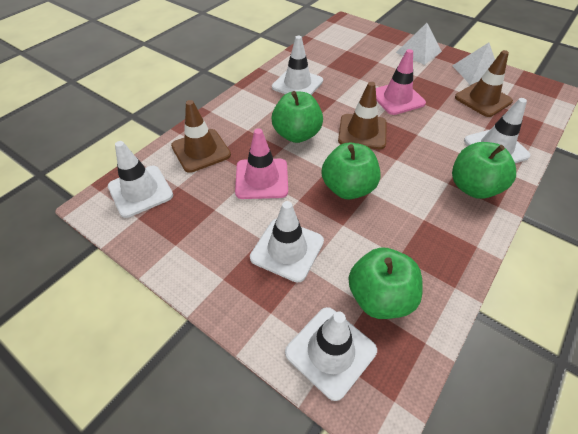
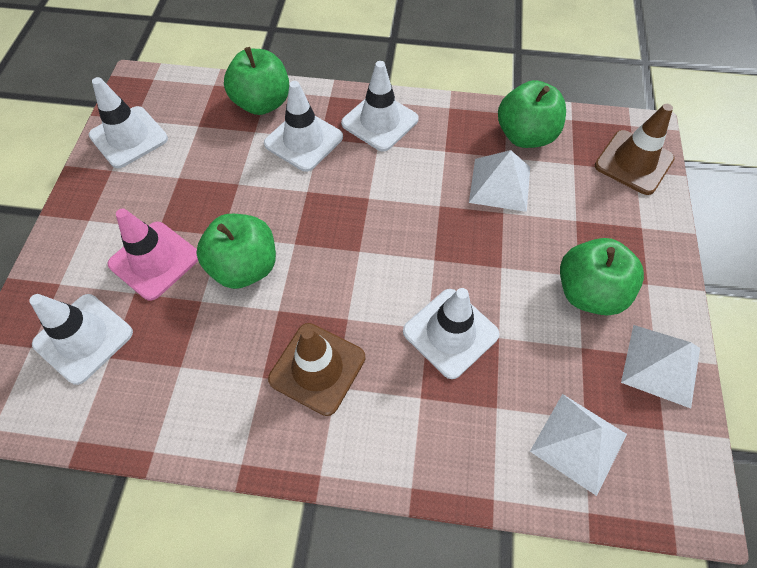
brown traffic cone: [171,100,231,173] [338,82,387,149] [455,50,513,117] = 3 -> [268,323,365,416] [595,104,675,195] = 2
pink traffic cone: [235,128,288,199] [376,49,426,115] = 2 -> [108,209,198,301] = 1
white pyramid: [396,23,442,65] [452,43,495,85] = 2 -> [469,150,530,212] [530,394,627,496] [621,325,700,408] = 3

